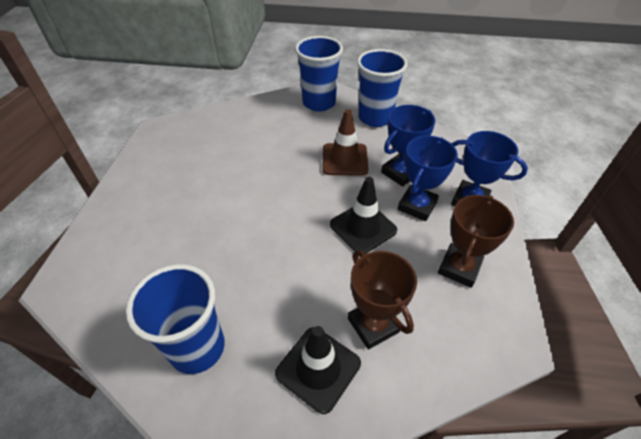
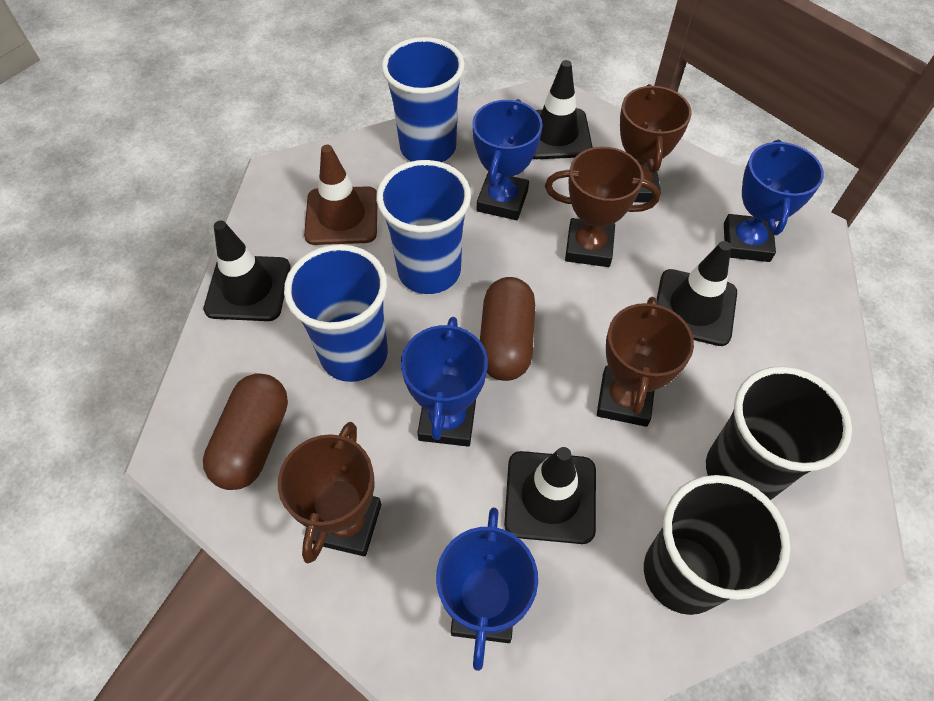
black cup: none = 0 -> [644,475,791,615] [706,366,852,500] = 2
black traffic cone: [275,326,361,414] [330,177,397,254] = 2 -> [204,221,291,321] [504,447,596,544] [533,60,593,159] [657,241,737,346] = 4
blue trophy: [381,105,436,187] [398,136,458,221] [451,131,528,206] = 3 -> [401,317,488,447] [436,508,538,671] [472,99,543,220] [724,140,824,262] = 4
brown capsule: none = 0 -> [203,373,288,490] [480,277,535,381] = 2
brown trophy: [348,250,417,350] [438,195,514,288] = 2 -> [278,422,381,563] [545,147,660,267] [597,297,694,427] [620,84,692,202] = 4

